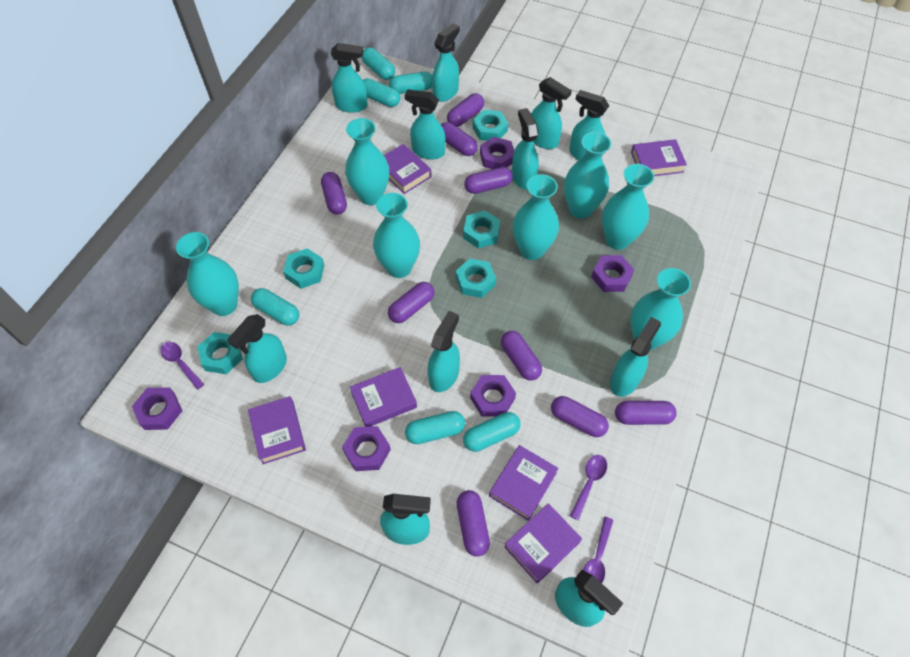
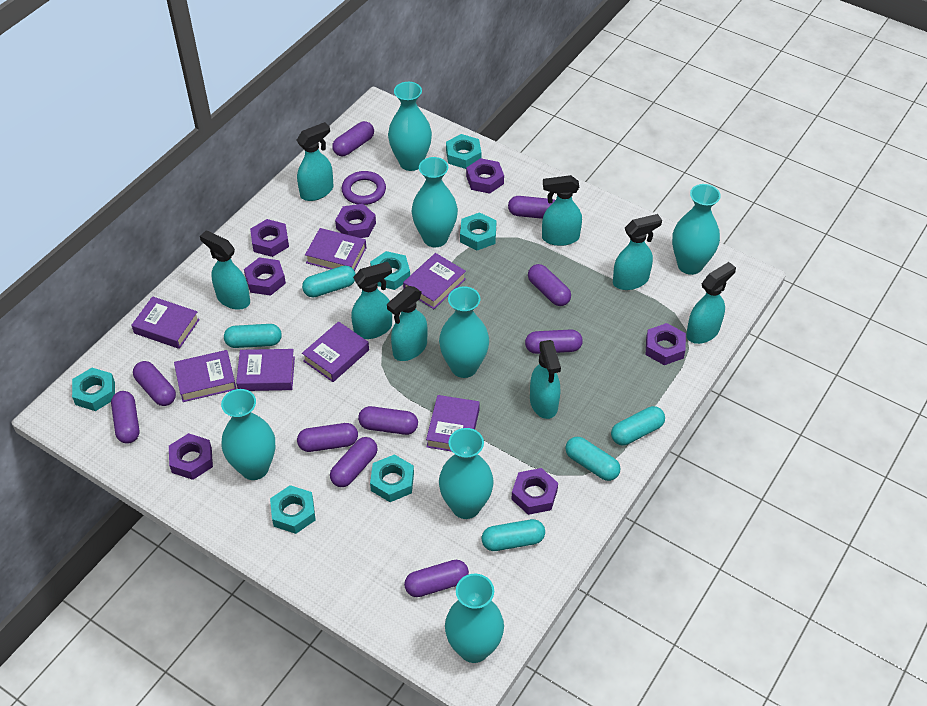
purple book: [248,396,306,464] [350,367,417,427] [384,144,432,194] [489,445,558,521] [504,503,582,583] [631,139,687,176] = 6 -> [131,296,200,349] [174,350,236,402] [236,349,295,391] [302,321,369,382] [305,228,366,271] [403,253,466,309] [426,395,480,452] = 7
purple capsule: [321,172,347,215] [388,282,434,323] [441,122,478,156] [447,93,484,127] [457,490,490,557] [464,167,513,194] [501,331,542,381] [551,396,609,437] [615,401,677,425] = 9 -> [111,391,139,444] [133,361,176,406] [297,423,358,452] [330,437,378,487] [332,121,374,156] [358,406,418,435] [404,560,469,597] [508,196,555,219] [525,329,583,354] [528,264,571,306] = 10
purple nut: [132,387,183,430] [342,426,391,471] [470,375,516,417] [480,137,514,169] [591,255,634,292] = 5 -> [169,433,213,480] [244,257,286,296] [250,219,289,257] [335,204,376,238] [466,158,504,194] [511,468,558,515] [646,323,686,365] = 7
purple ring: none = 0 -> [342,171,386,205] = 1
purple spoon: [160,342,204,390] [570,455,607,520] [583,517,613,583] = 3 -> none = 0
turquoise capsule: [251,288,299,326] [361,47,395,80] [363,78,400,107] [389,72,432,94] [405,411,465,444] [463,412,520,452] = 6 -> [224,324,282,348] [302,266,356,297] [482,519,545,551] [565,437,621,481] [611,406,665,445] = 5
turquoise nut: [197,332,243,374] [283,248,324,289] [456,258,496,298] [463,210,500,249] [473,110,509,141] = 5 -> [72,368,115,411] [270,485,316,534] [370,251,410,290] [370,454,414,502] [446,134,481,169] [460,212,497,250] = 6
turquoise spray bottle: [227,314,287,383] [331,43,368,113] [380,494,431,545] [405,89,446,160] [428,311,460,392] [432,23,460,102] [512,108,539,190] [531,77,572,149] [555,570,623,627] [569,90,609,160] [610,317,661,397] = 11 -> [200,230,250,310] [296,122,334,201] [351,262,392,339] [387,286,428,361] [530,340,561,419] [542,175,582,246] [613,214,662,290] [686,262,736,344] = 8

